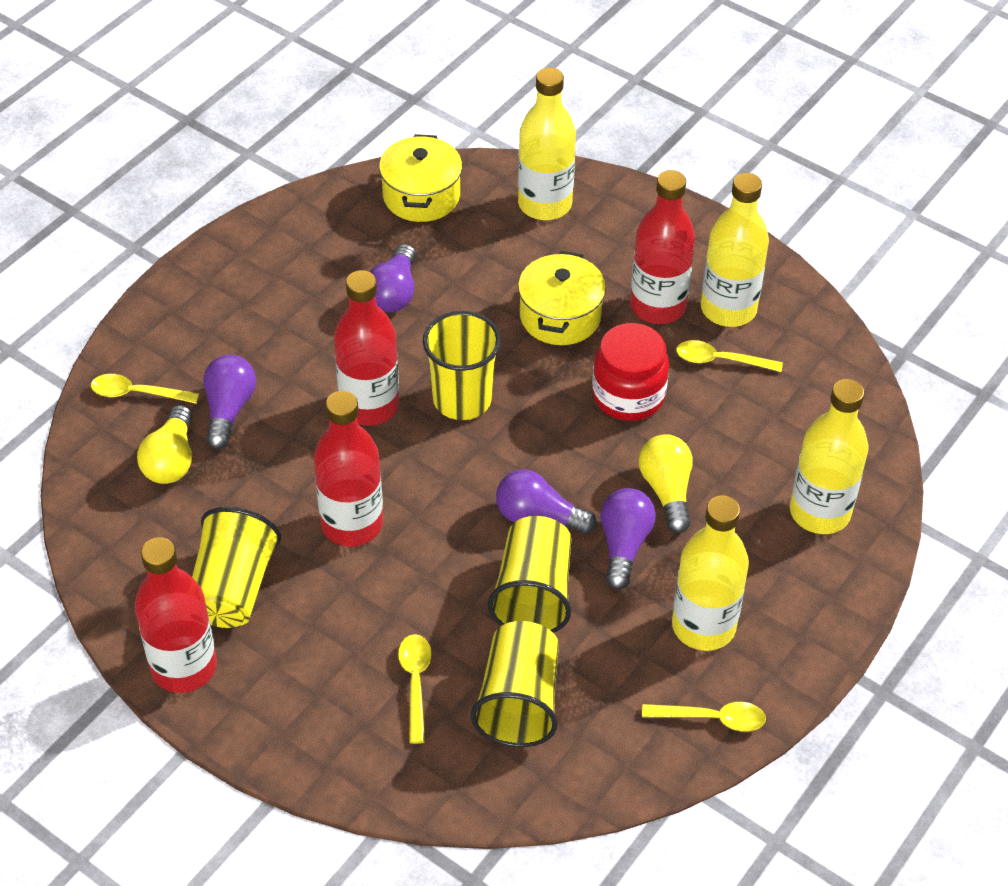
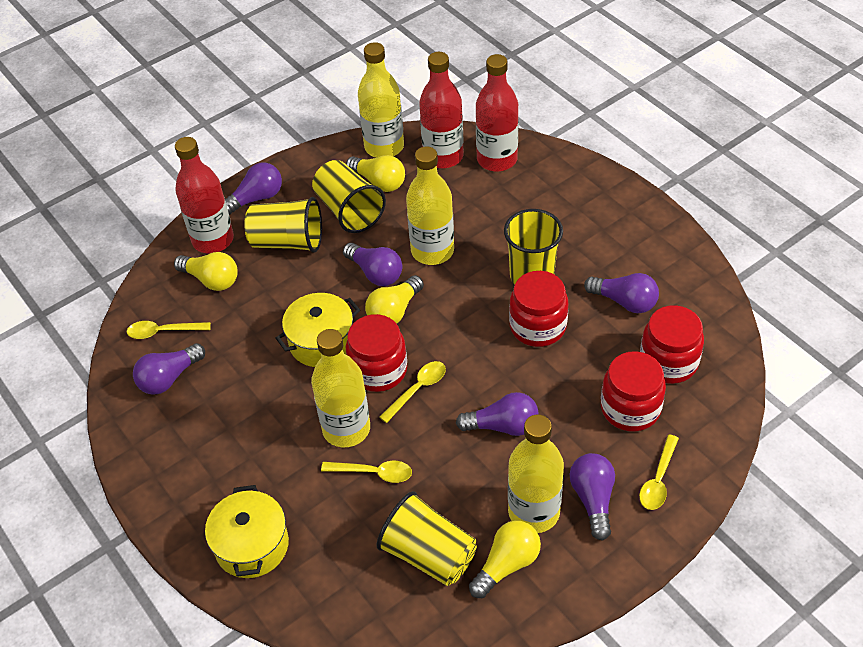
purple light bulb: [203,355,256,449] [370,244,416,312] [496,469,597,535] [600,488,656,590] = 4 -> [133,343,205,395] [225,163,282,215] [343,243,402,286] [456,392,539,436] [570,453,615,541] [584,273,659,313] = 6
red bottle: [135,537,217,693] [314,391,383,547] [334,270,399,426] [630,170,695,324] = 4 -> [175,137,234,254] [419,52,464,168] [476,54,519,172] = 3
red jar: [592,323,669,421] = 1 -> [346,314,407,392] [509,271,568,347] [601,351,666,431] [640,306,704,384] = 4
yellow light bulb: [137,405,192,484] [639,434,693,533] = 2 -> [174,252,238,291] [346,155,405,192] [365,275,424,324] [469,520,541,598] = 4

